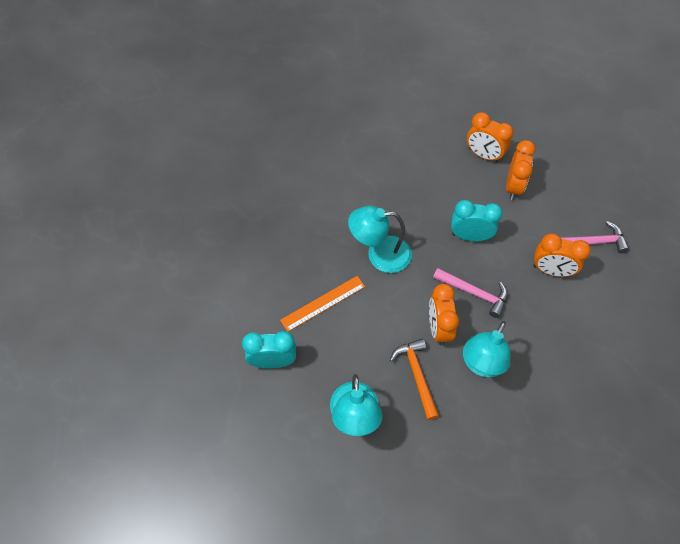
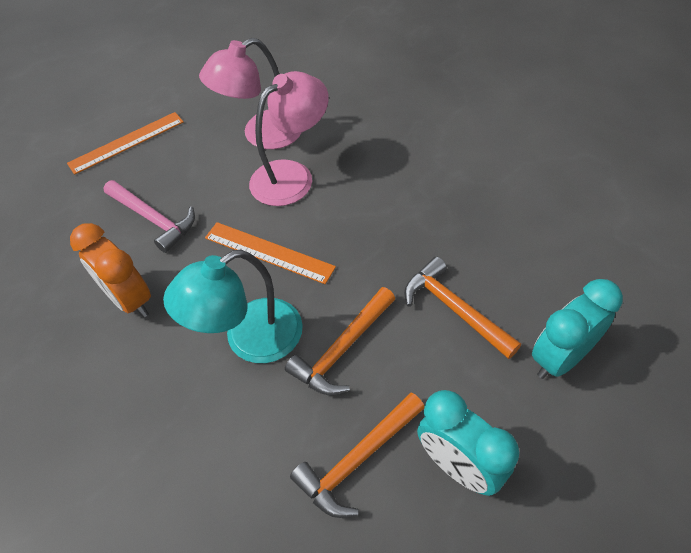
orange clock: [429,284,459,346] [467,112,514,163] [506,140,536,200] [533,233,591,277] = 4 -> [70,223,151,317] = 1
orange hammer: [390,338,439,420] = 1 -> [285,287,395,395] [290,392,424,518] [404,256,521,359] = 3
orange ruler: [280,276,365,332] = 1 -> [67,112,184,175] [205,222,336,284] = 2
pink hammer: [433,268,508,318] [561,221,629,253] = 2 -> [104,180,195,253] = 1
pink lamp: none = 0 -> [199,38,302,149] [249,71,329,206] = 2
turquoise lamp: [330,374,382,436] [348,206,412,273] [463,321,510,377] = 3 -> [163,250,303,363] = 1

